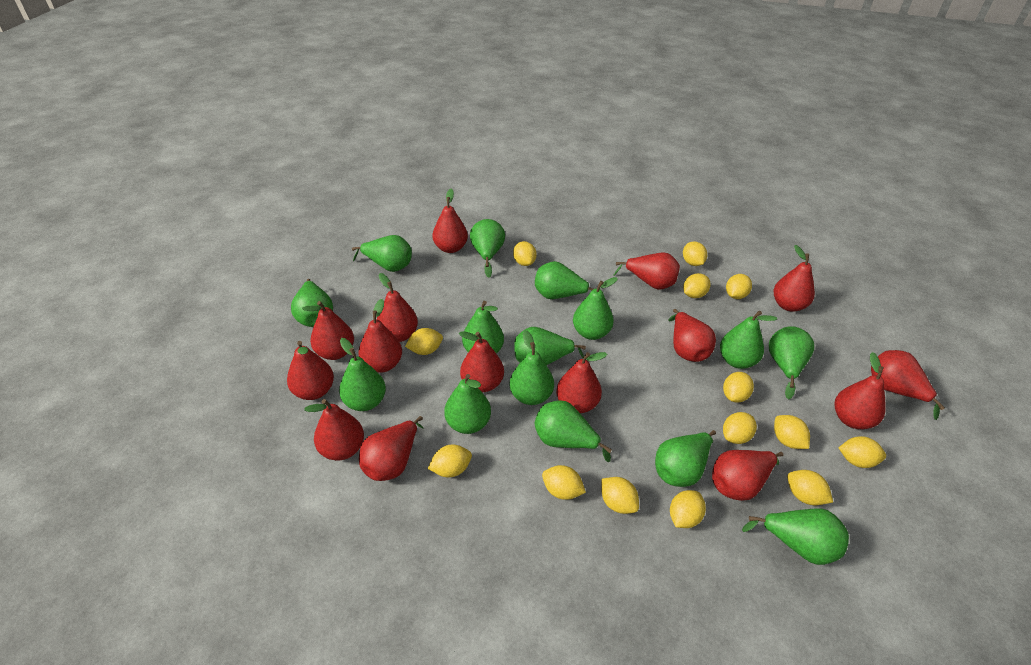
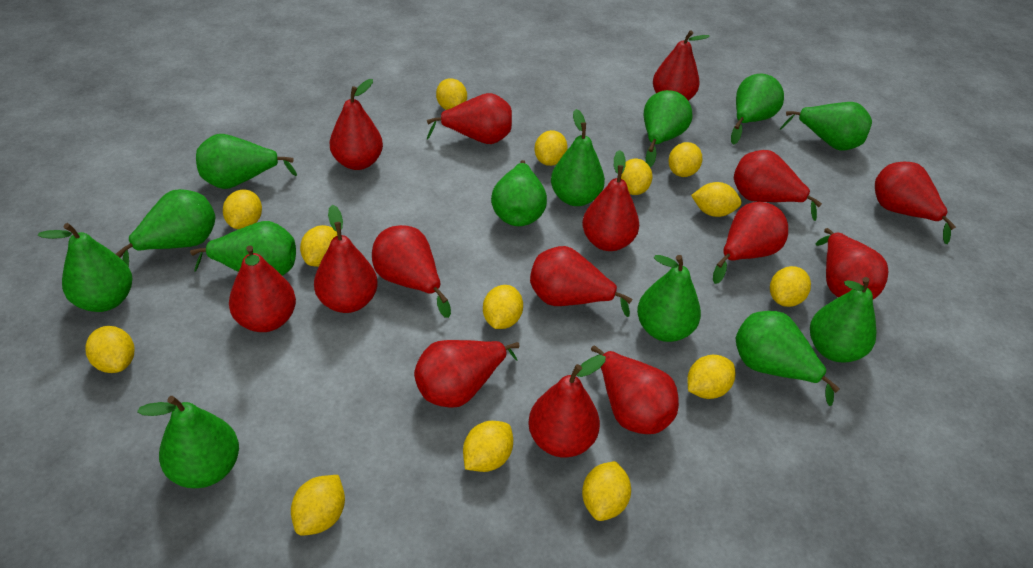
green pear: [291,279,333,327] [339,338,386,411] [352,235,412,272] [444,374,491,434] [462,301,504,354] [470,219,505,278] [510,330,554,405] [514,327,586,365] [535,261,593,299] [535,400,612,462] [573,277,618,340] [655,430,716,487] [720,311,777,369] [742,508,849,565] [769,326,814,400] = 15 -> [38,223,132,312] [116,189,216,267] [137,396,239,488] [190,221,296,276] [196,134,297,189] [491,160,547,226] [551,109,605,206] [637,255,701,342] [644,90,693,167] [731,74,784,145] [735,311,840,406] [780,102,872,151] [810,277,877,362] = 13

